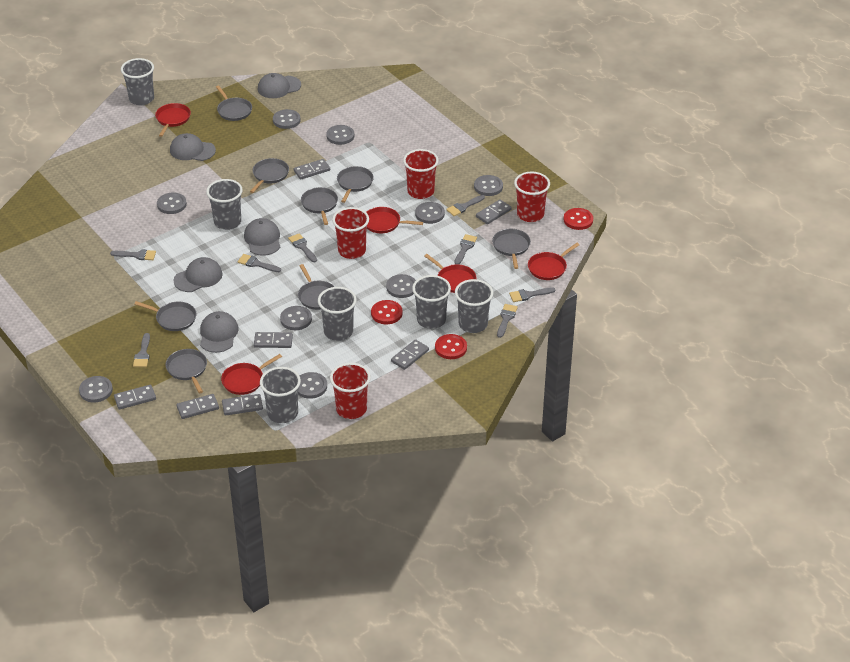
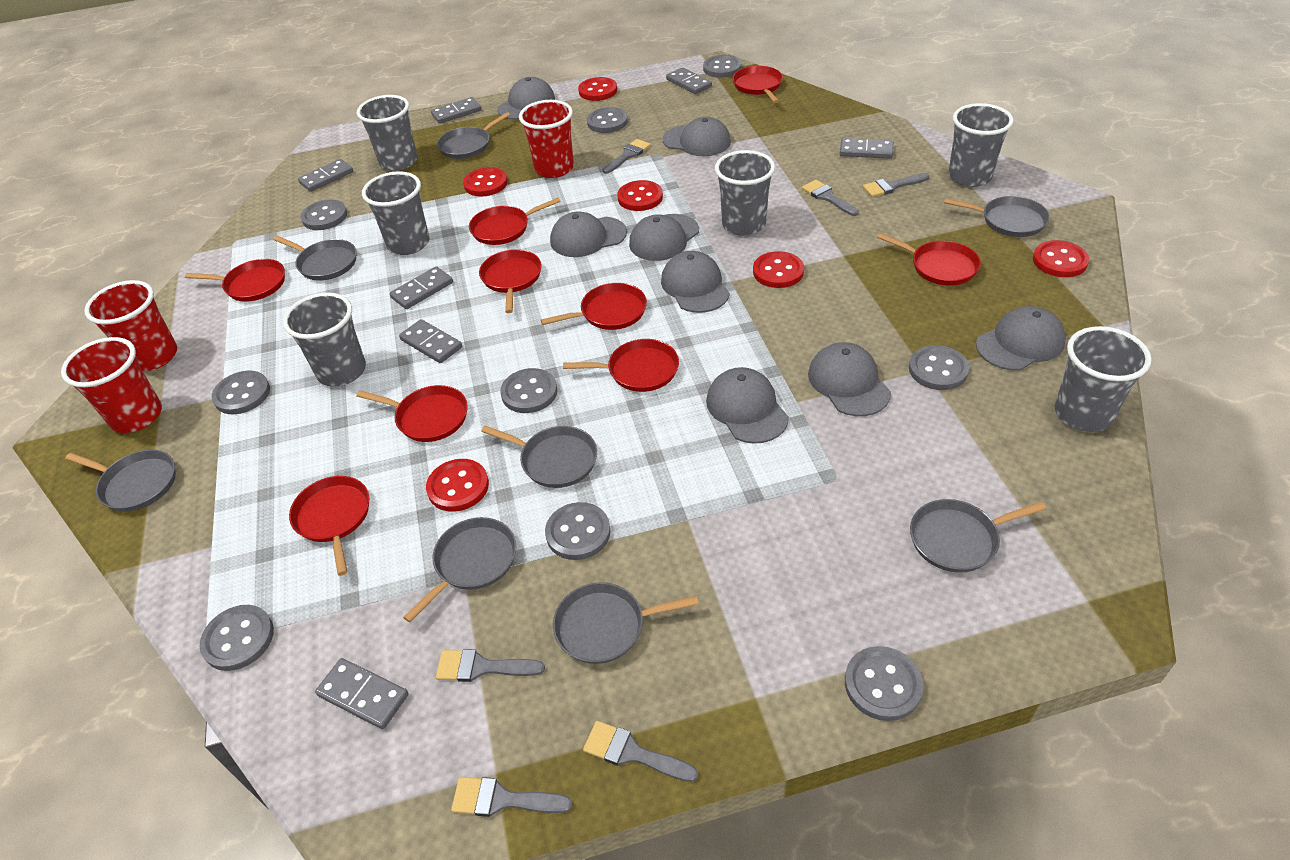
grey brush: [110,249,156,260] [133,333,150,367] [238,254,281,272] [288,233,317,262] [446,195,485,216] [454,234,477,264] [497,304,518,338] [509,287,555,302] = 8 -> [436,649,545,682] [451,777,573,817] [583,721,698,782] [603,139,651,174] [802,180,859,216] [863,173,930,197] = 6
grey cap: [170,133,216,161] [173,257,222,292] [200,311,238,353] [244,218,280,256] [258,73,301,98] = 5 -> [497,77,555,120] [550,212,627,257] [629,214,699,261] [661,251,730,313] [662,117,731,156] [706,367,789,444] [808,342,891,416] [976,306,1066,371] = 8
red button: [371,300,402,324] [435,334,467,359] [563,208,593,230] = 3 -> [426,459,489,512] [463,167,508,197] [578,77,617,101] [617,180,663,211] [753,251,804,288] [1033,240,1089,277] = 6
red cup: [330,363,371,419] [332,207,369,259] [403,149,439,199] [514,172,550,222] = 4 -> [61,337,162,433] [84,280,177,371] [519,100,574,178] = 3
red pan: [155,103,191,137] [221,354,282,395] [366,207,423,233] [424,254,477,293] [528,243,579,280] = 5 -> [185,259,285,302] [289,476,369,576] [356,385,468,442] [469,198,561,245] [479,249,542,313] [541,283,647,330] [563,339,679,392] [732,66,783,103] [877,233,981,286] = 9

